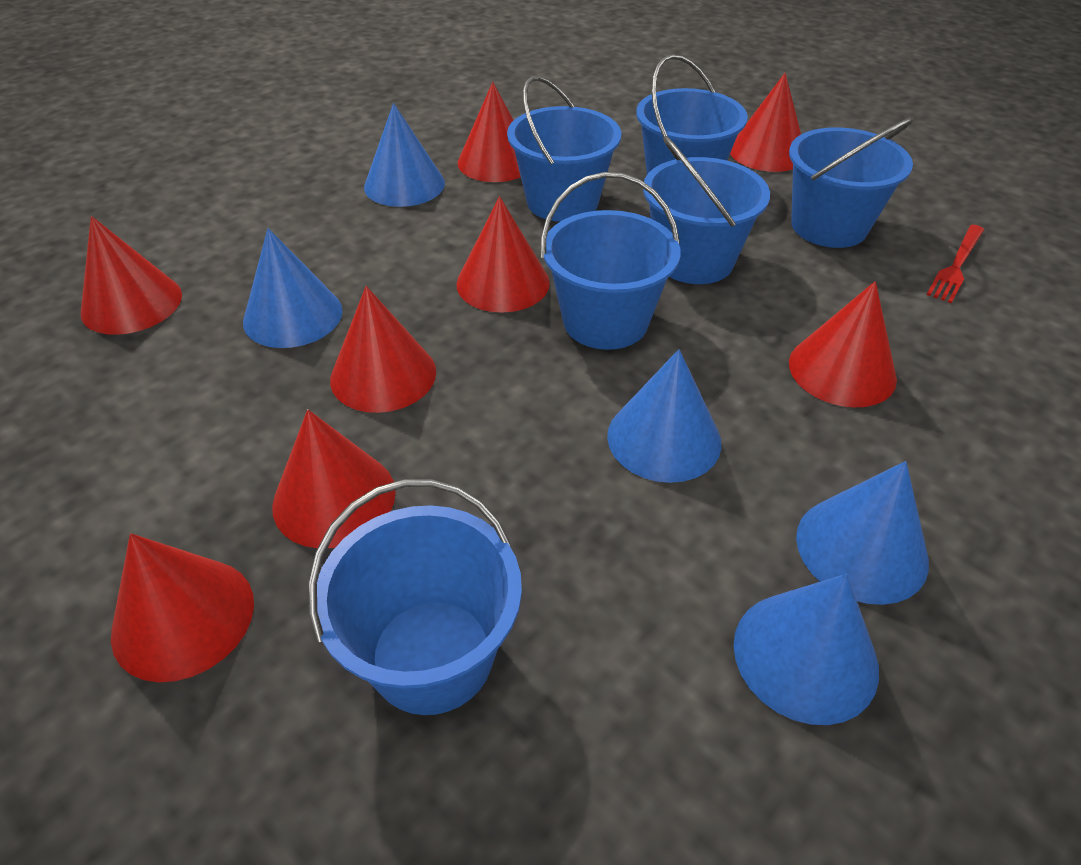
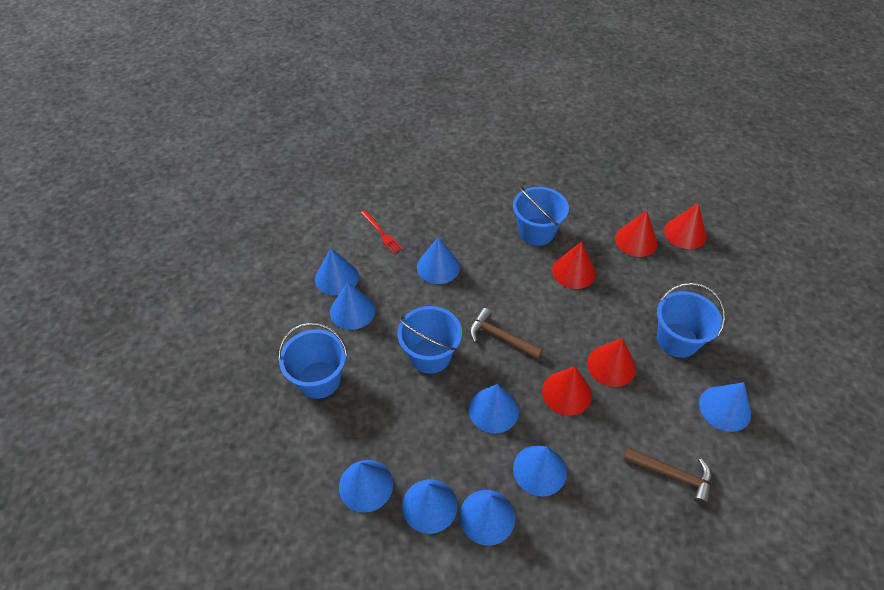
blue bucket: [308,479,522,715] [507,76,621,222] [541,172,680,350] [636,54,748,174] [643,136,770,284] [789,117,914,248] = 6 -> [278,323,348,399] [397,306,462,374] [513,187,569,246] [657,283,725,358] = 4
blue cone: [243,228,343,348] [364,103,445,207] [607,349,722,483] [734,574,879,725] [796,461,929,605] = 5 -> [315,248,359,295] [330,282,375,330] [339,460,393,513] [402,479,457,534] [417,237,460,284] [459,490,515,546] [469,384,519,433] [513,445,567,497] [699,382,751,432] = 9
brown hammer: none = 0 -> [470,308,543,360] [623,447,712,505] = 2
red cone: [81,216,182,335] [111,533,254,682] [272,409,396,548] [330,286,436,413] [456,196,550,313] [458,82,521,182] [730,73,801,172] [789,281,897,407] = 8 -> [542,366,592,416] [552,242,596,289] [587,338,636,387] [615,210,657,257] [664,203,706,249] = 5

